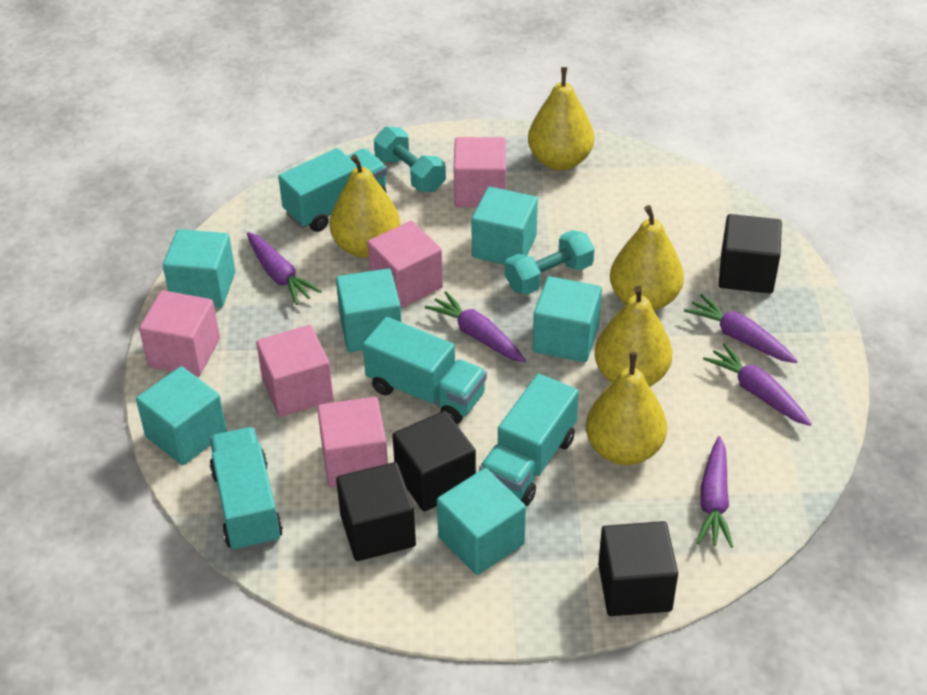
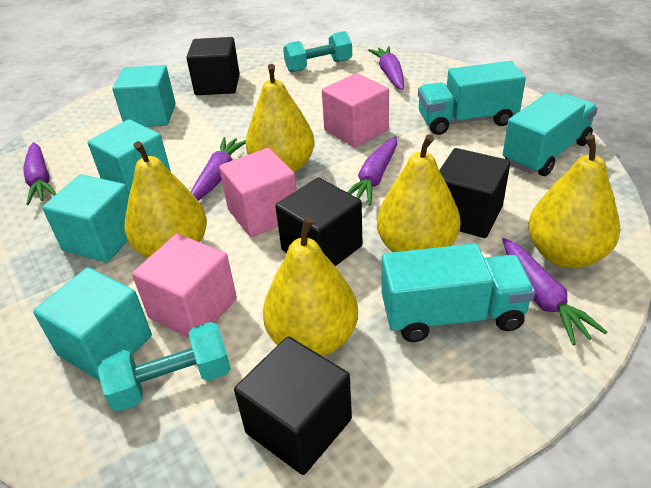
pink cube: [139,290,220,376] [256,325,333,417] [317,397,388,488] [367,221,443,308] [454,137,506,207] = 5 -> [132,234,237,338] [219,148,297,237] [322,73,389,147] = 3
turquoise cube: [136,366,227,465] [163,229,235,308] [336,268,401,352] [437,468,526,575] [471,187,538,265] [533,276,602,362] = 6 -> [33,267,152,381] [42,174,129,263] [88,119,171,194] [112,65,176,127] = 4
turquoise truck: [209,427,283,552] [278,148,387,232] [363,317,487,424] [479,374,579,506] = 4 -> [381,243,535,342] [418,61,526,135] [503,92,598,176] = 3

